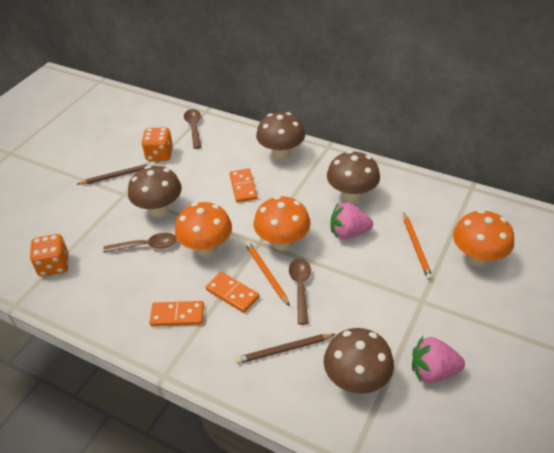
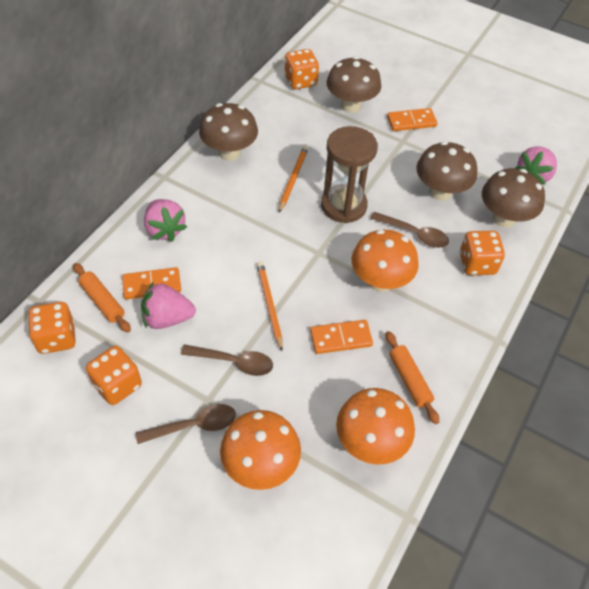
brown hourglass: none = 0 -> [321,126,378,223] = 1
brown pencil: [77,162,156,185] [235,334,335,364] = 2 -> none = 0
orange dice: [30,234,69,277] [141,128,173,161] = 2 -> [28,302,76,354] [86,346,142,405] [284,49,319,89] [460,231,505,275] = 4
orange rolling pin: none = 0 -> [73,263,131,333] [385,331,439,424] = 2
pink strawberry: [331,202,373,239] [412,336,465,383] = 2 -> [141,282,196,329] [144,199,187,242] [515,146,557,185] = 3

